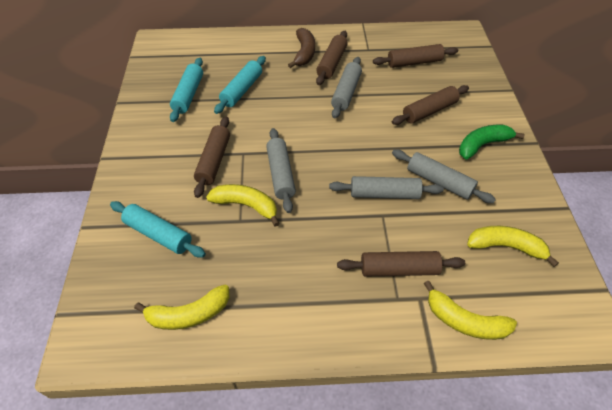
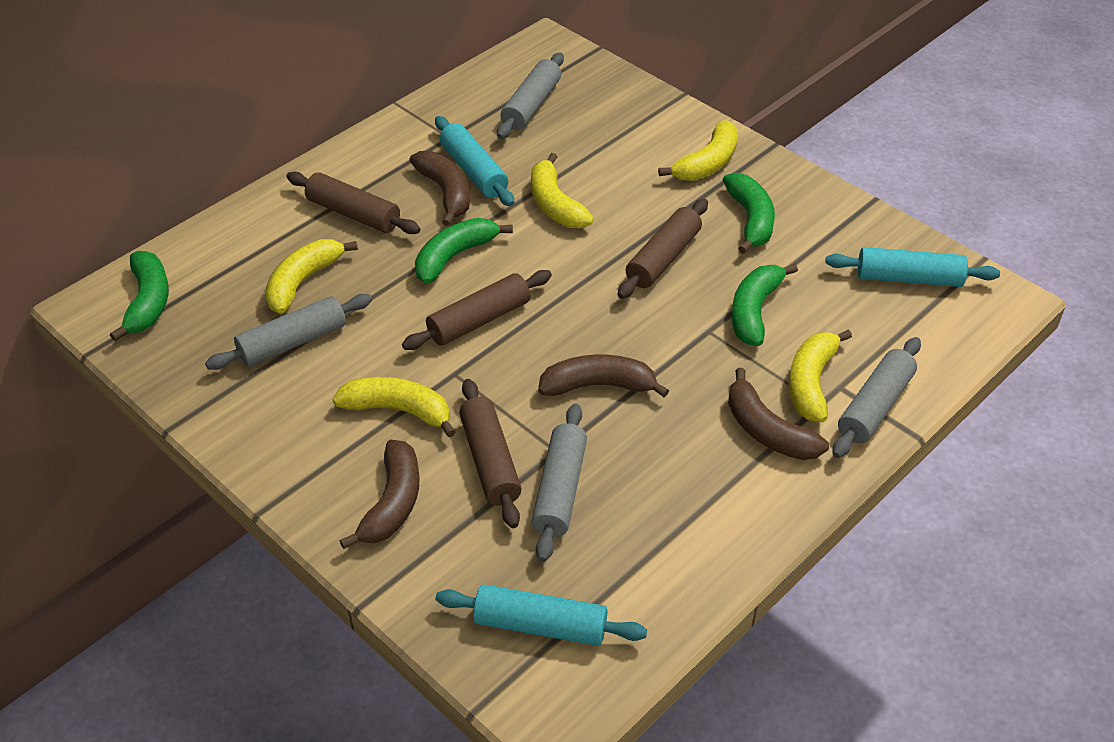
brown banana: [288,28,315,68] = 1 -> [340,440,420,549] [409,151,470,226] [538,355,669,397] [728,368,829,460] = 4
brown rolling pin: [194,116,230,198] [316,31,348,85] [337,251,465,277] [373,44,458,68] [392,85,469,125] = 5 -> [286,172,420,234] [402,270,552,350] [459,379,522,528] [618,199,708,299] = 4
green banana: [459,125,525,159] = 1 -> [110,251,169,341] [415,218,513,284] [723,173,775,254] [732,264,798,346] = 4
yellow banana: [134,285,230,330] [206,184,280,227] [424,281,517,340] [467,226,559,267] = 4 -> [265,239,358,314] [333,377,456,437] [531,153,594,228] [658,120,738,181] [789,330,852,422] = 5

